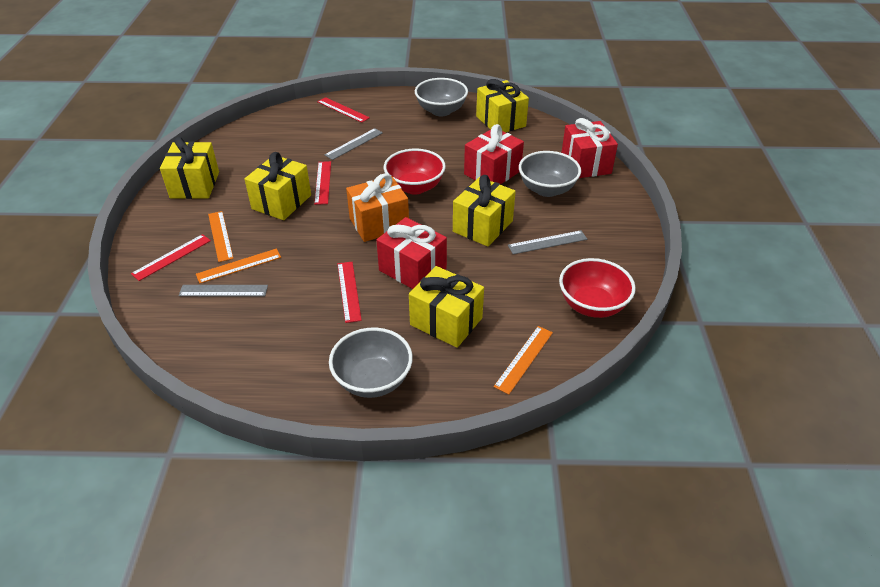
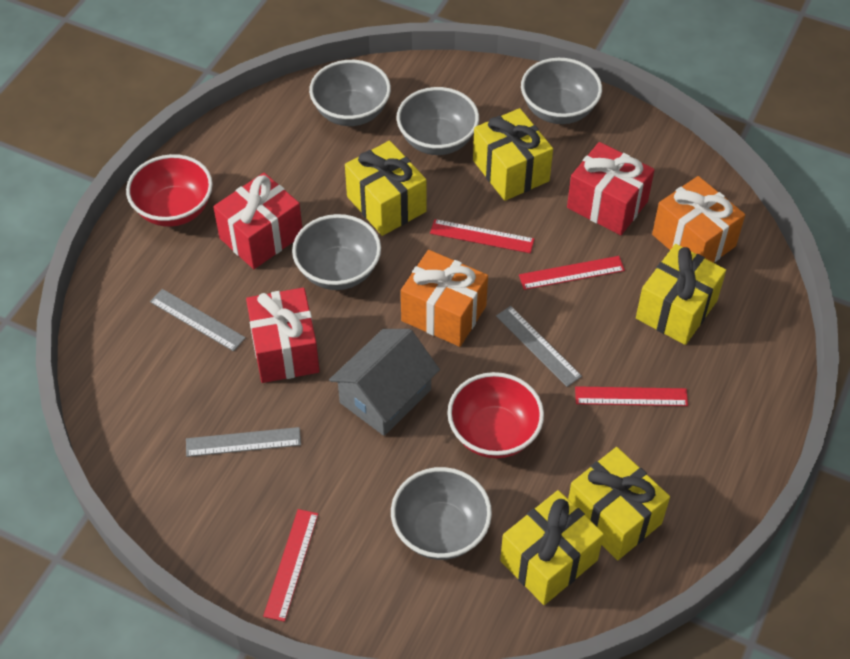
grey bowl: [329,328,413,398] [415,78,468,116] [519,151,581,197] = 3 -> [292,214,381,290] [309,60,391,126] [391,467,492,560] [396,87,479,155] [521,58,602,124] = 5
grey house: none = 0 -> [329,329,440,436] = 1
orange gift: [346,173,409,242] = 1 -> [401,250,488,347] [652,176,745,263] = 2
orange ruler: [196,249,281,284] [208,211,234,262] [494,326,553,394] = 3 -> none = 0

